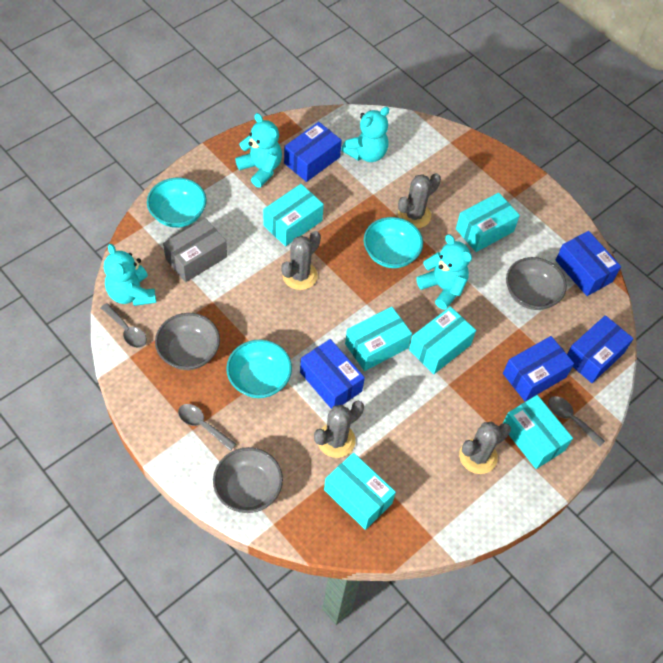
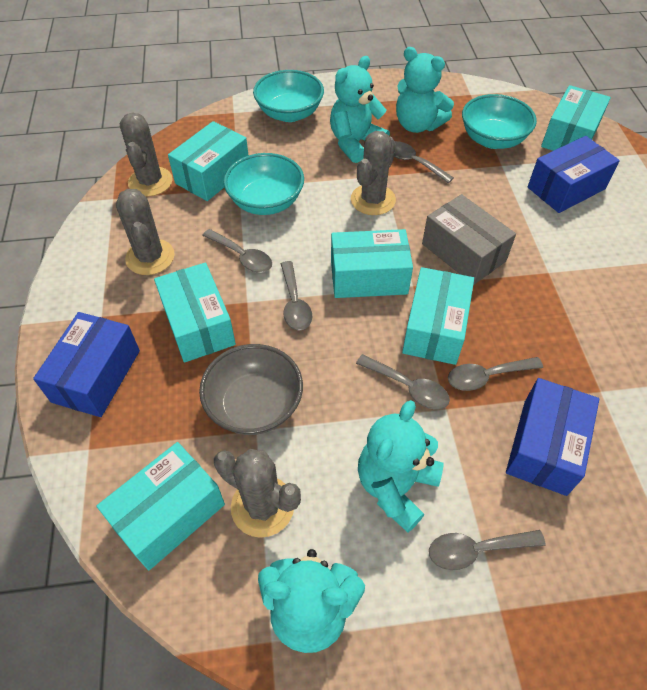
blue box: [284,122,342,182] [300,339,365,409] [503,336,574,401] [556,231,621,296] [567,315,634,383] = 5 -> [33,312,140,417] [506,378,599,496] [528,136,620,213] = 3
grey bowl: [155,313,220,370] [213,447,283,513] [506,257,567,310] = 3 -> [199,344,303,435] = 1
grey spoon: [101,303,147,348] [178,404,236,451] [548,396,605,447] = 3 -> [202,229,272,273] [281,261,312,330] [356,354,450,410] [394,141,454,183] [429,530,546,570] [448,357,543,391] = 6

